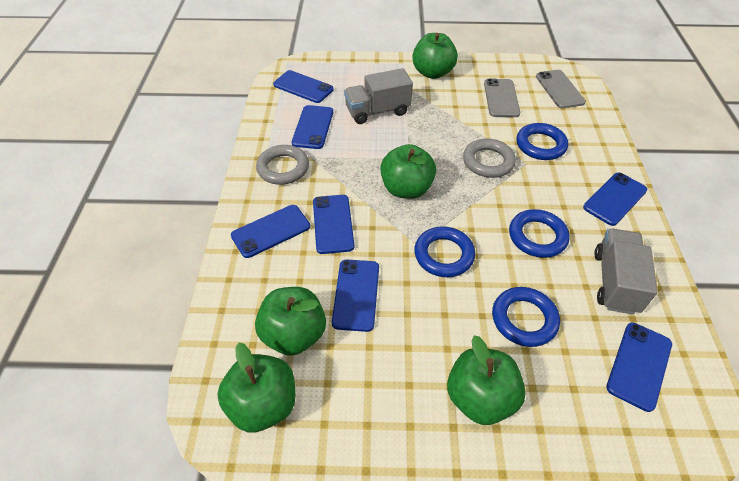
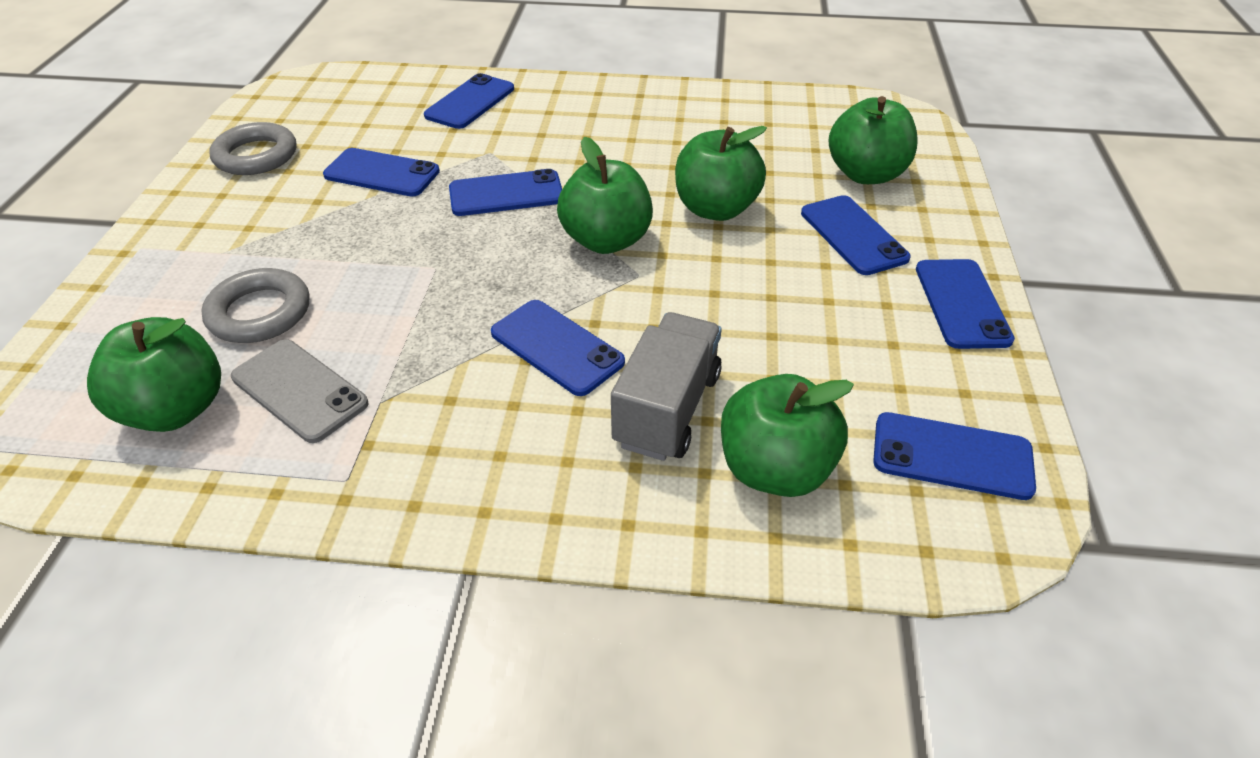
blue ring: [414,226,475,277] [492,287,560,347] [509,209,570,258] [516,123,568,160] = 4 -> none = 0
grey phone: [484,78,520,117] [536,70,586,109] = 2 -> [231,340,368,443] = 1
grey truck: [344,68,413,124] [594,229,658,315] = 2 -> [611,312,722,461] = 1

